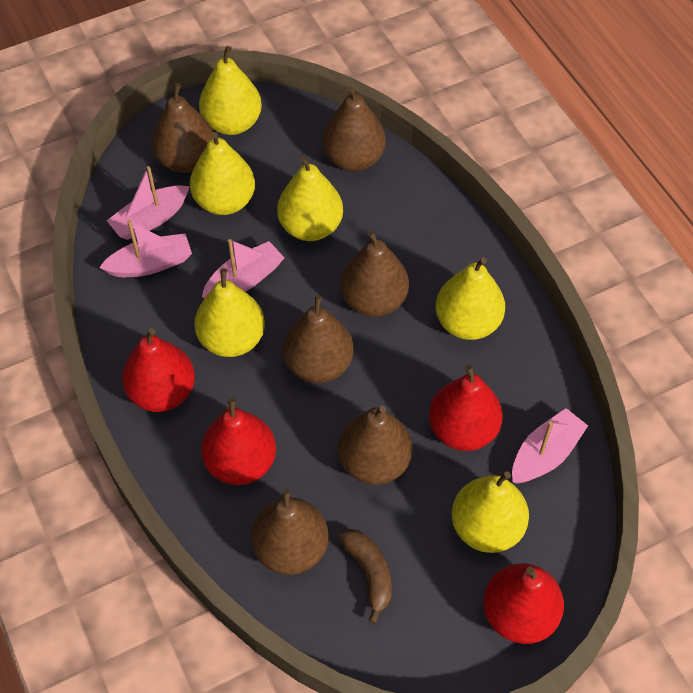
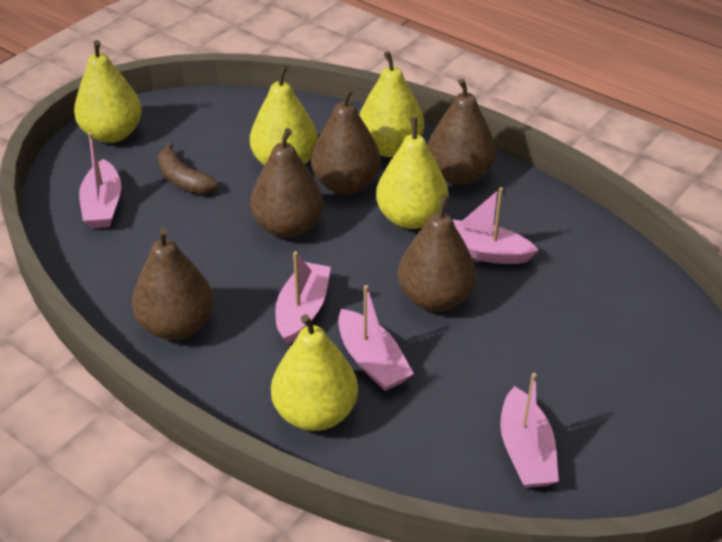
brown pear: [151,83,213,173] [251,489,329,575] [283,295,354,383] [322,86,386,171] [338,406,413,485] [340,231,409,317] = 6 -> [132,228,214,340] [250,128,323,238] [311,88,381,194] [398,195,476,312] [427,78,496,185] = 5
pink boat: [99,220,192,277] [107,166,190,240] [202,239,285,299] [512,408,588,484] = 4 -> [79,132,121,229] [275,251,331,345] [338,285,414,391] [453,187,539,264] [500,373,559,488] = 5
red pear: [122,328,195,412] [201,398,276,485] [429,365,503,451] [483,563,564,644] = 4 -> none = 0
yellow pear: [190,132,255,215] [194,268,265,357] [199,46,262,135] [277,156,343,241] [435,257,505,340] [452,471,529,553] = 6 -> [74,40,142,143] [250,65,318,166] [271,314,358,431] [359,51,424,157] [376,117,448,229] = 5

